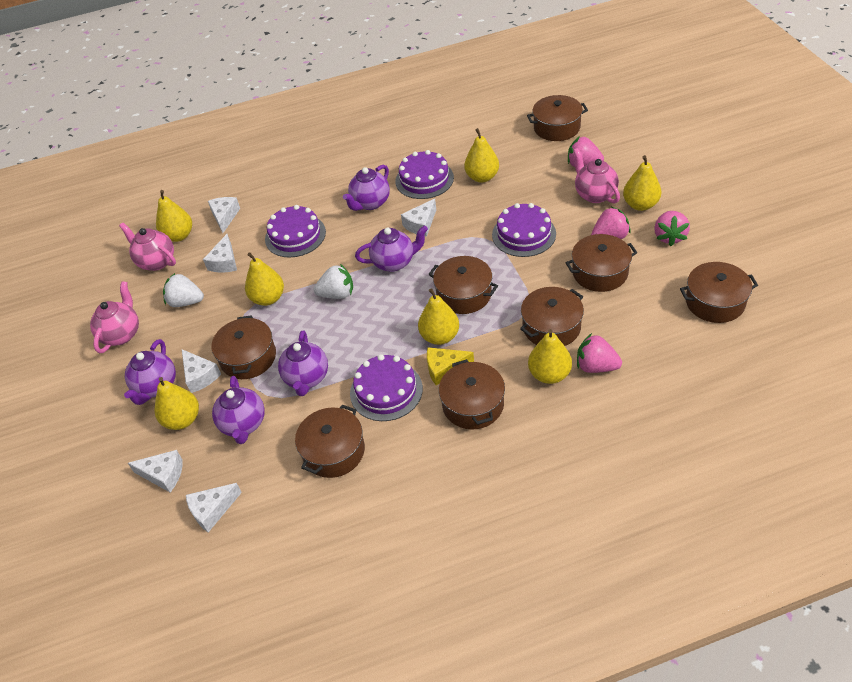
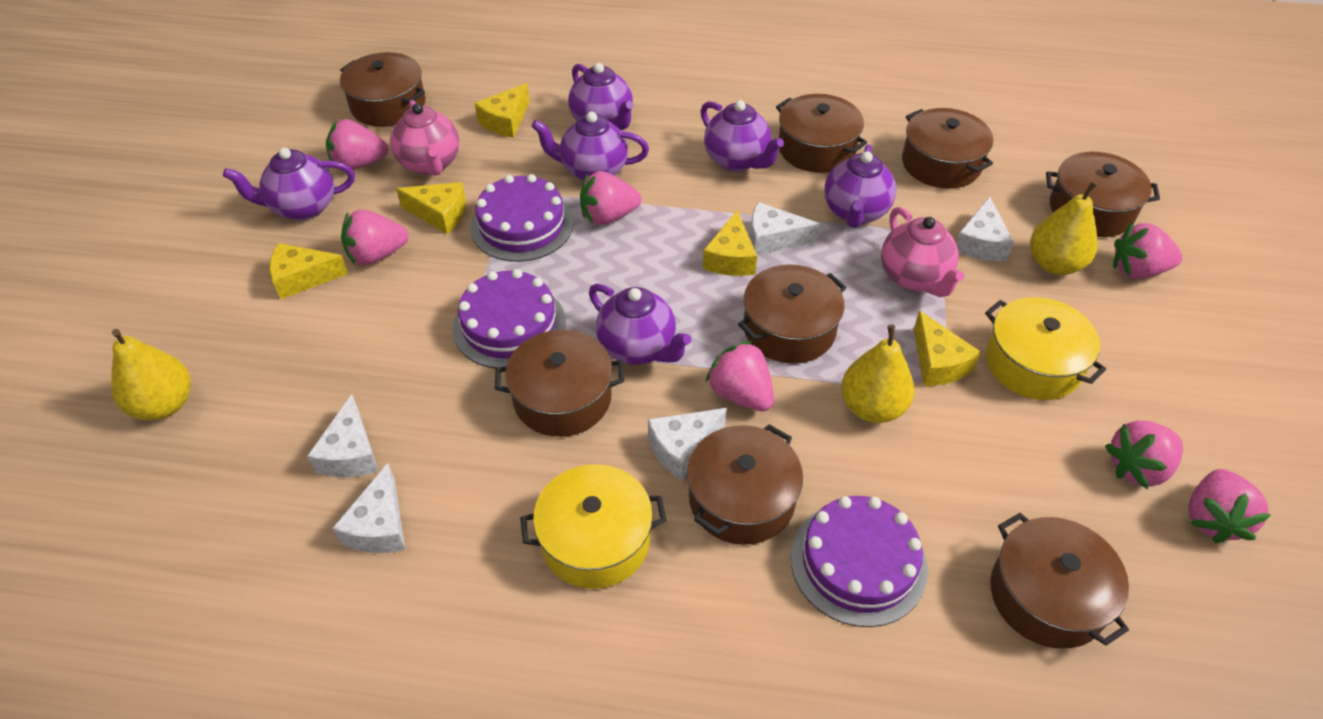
pink strawberry: [568,136,604,167] [577,333,622,373] [591,207,631,239] [654,211,690,246] = 4 -> [326,119,389,170] [341,210,409,265] [580,171,642,225] [706,341,774,411] [1105,421,1183,489] [1113,222,1183,279] [1188,469,1271,543] = 7
pink teapot: [90,281,139,353] [119,223,176,271] [573,148,620,204] = 3 -> [390,100,460,176] [881,207,964,297] = 2
purple cake: [265,205,326,258] [350,354,423,421] [395,150,454,199] [492,203,556,257] = 4 -> [453,269,566,369] [470,174,574,262] [791,496,928,627] = 3
purple teapot: [124,339,176,405] [212,376,265,444] [278,330,328,396] [343,164,390,211] [355,225,428,272] = 5 -> [223,148,355,220] [531,112,649,181] [568,63,633,130] [589,283,691,365] [700,100,784,172] [824,145,896,228] = 6
white cheese: [128,450,183,492] [182,349,221,393] [186,483,242,532] [203,234,237,272] [208,197,240,233] [401,199,436,237] = 6 -> [307,394,379,477] [333,463,405,553] [648,408,727,480] [750,202,820,255] [956,196,1014,261] = 5
white strawberry: [163,273,204,307] [314,264,353,299] = 2 -> none = 0
yellow cheese: [427,347,474,385] = 1 -> [269,243,348,299] [396,182,466,234] [475,83,530,138] [703,210,757,276] [914,311,981,386] = 5
yellow pear: [154,377,199,430] [156,190,192,242] [245,252,284,306] [418,288,459,345] [464,128,499,183] [528,329,572,384] [623,155,661,211] = 7 -> [111,329,191,420] [841,325,915,423] [1030,181,1098,275] = 3
yellow pot: none = 0 -> [520,464,667,589] [985,297,1106,400] = 2

